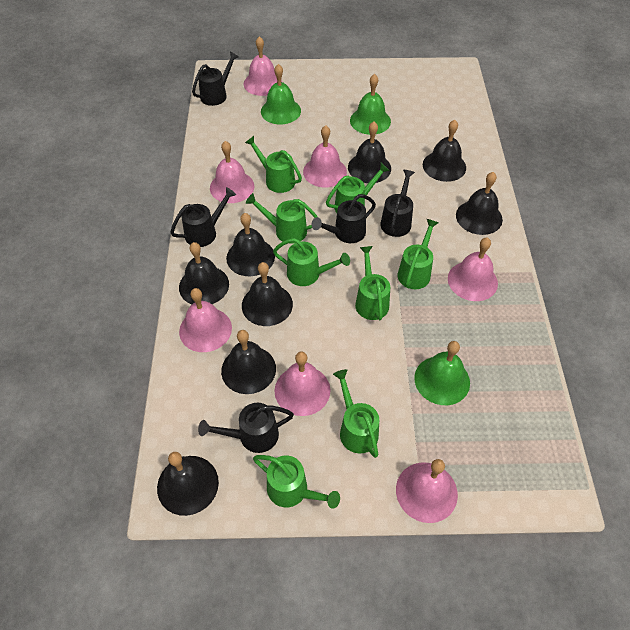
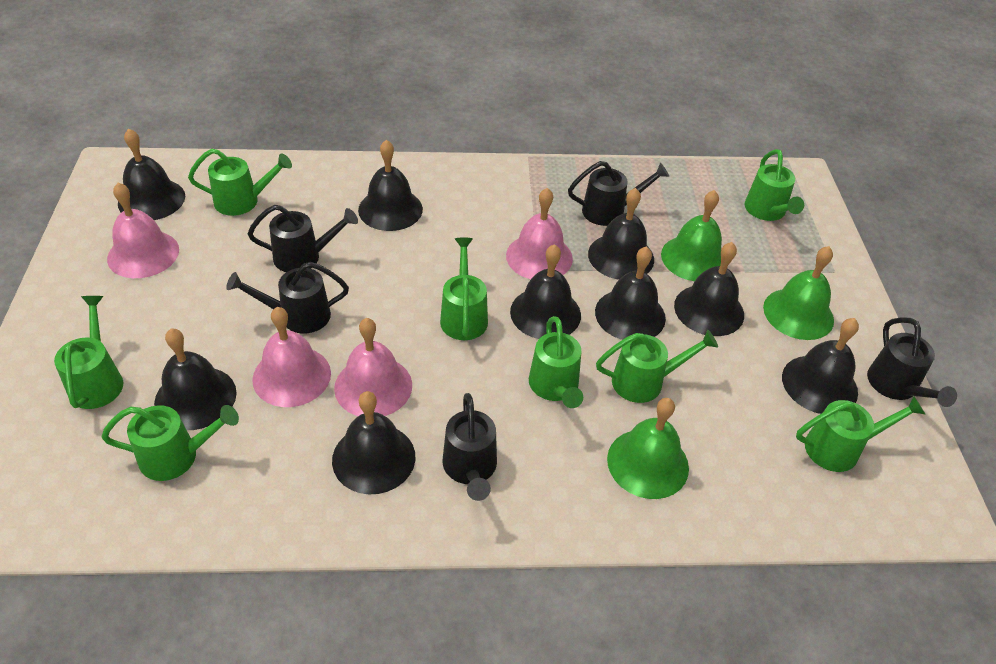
black bell: [157,452,219,516] [179,242,229,304] [221,330,276,394] [226,213,275,276] [242,262,293,326] [348,122,391,183] [423,120,466,182] [456,172,503,235] = 8 -> [118,128,185,220] [154,328,237,430] [332,391,415,494] [358,140,423,231] [510,244,581,339] [588,188,654,280] [595,246,666,340] [674,242,744,336] [782,318,859,414] = 9
pink bell: [179,288,232,352] [210,141,254,203] [244,36,282,96] [274,352,330,416] [303,125,347,187] [396,459,458,523] [448,237,498,301] = 7 -> [107,183,179,278] [252,307,331,407] [334,318,412,416] [506,188,573,279] = 4

